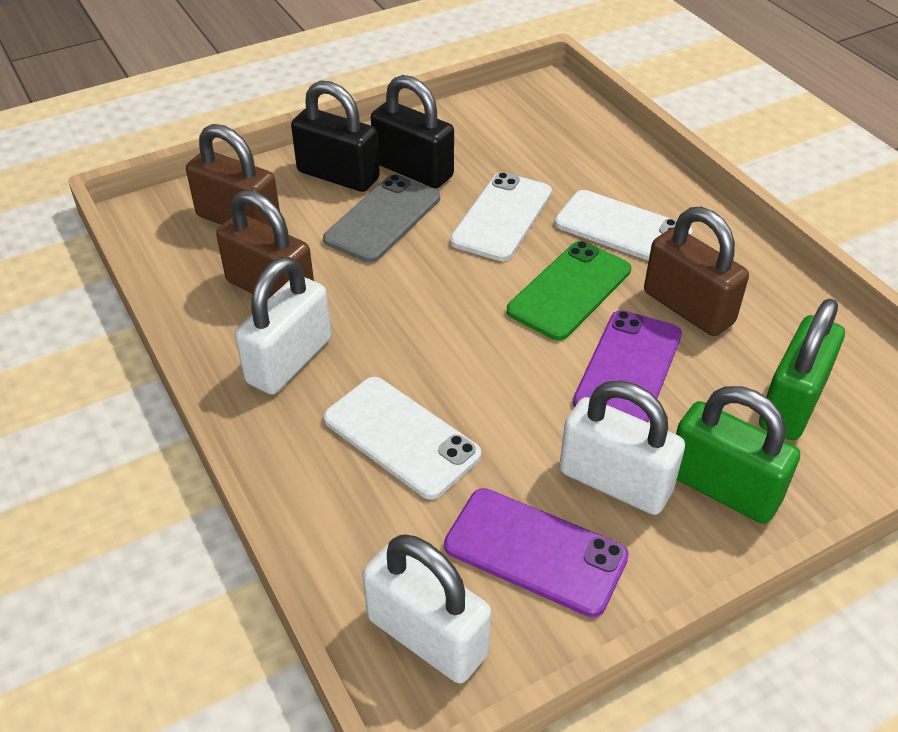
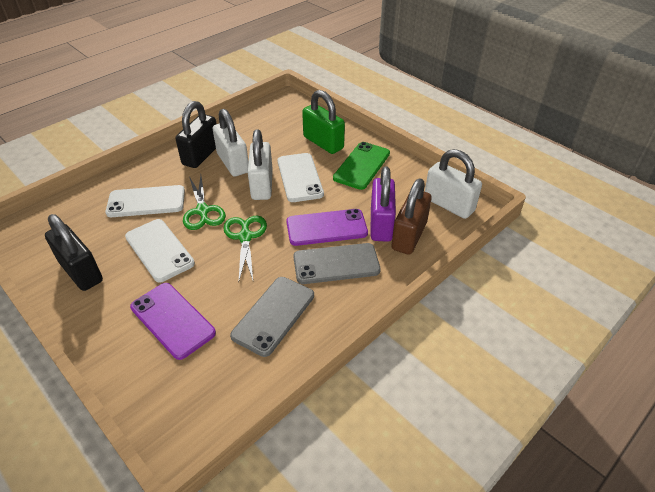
brown padlock: [186,124,280,226] [216,190,314,299] [644,207,749,336] = 3 -> [392,179,432,255] = 1
green padlock: [676,386,800,524] [759,298,845,440] = 2 -> [302,90,345,154] = 1
green scissors: none = 0 -> [183,176,226,230] [223,216,267,280] = 2
grey phone: [323,174,440,263] = 1 -> [230,277,314,357] [293,243,381,284] = 2
purple padlock: none = 0 -> [370,166,396,242] = 1

